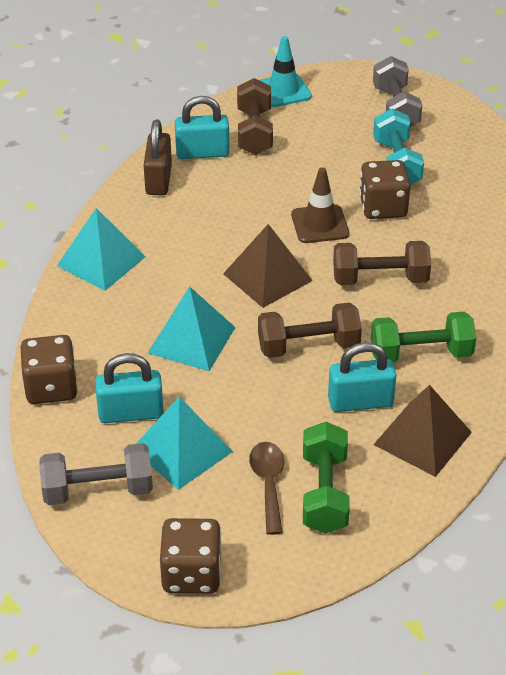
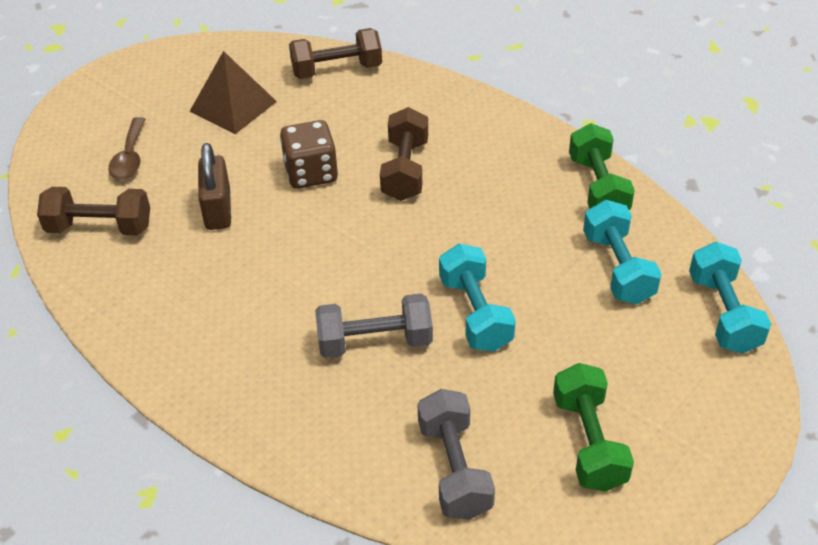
brown dice: [21,335,78,404] [160,518,222,594] [359,160,410,219] = 3 -> [280,120,338,189] = 1
brown pyramid: [223,224,313,308] [373,385,472,477] = 2 -> [189,51,277,134] = 1
brown traffic cone: [291,167,349,243] = 1 -> none = 0
turquoise dumbbell: [373,109,424,185] = 1 -> [439,244,516,352] [583,200,662,304] [689,242,771,354] = 3
turquoise padlock: [95,353,164,423] [175,96,230,159] [328,342,397,412] = 3 -> none = 0
turquoise pyramid: [57,208,146,291] [136,397,233,490] [148,286,235,371] = 3 -> none = 0
turquoise traffic cone: [259,36,312,107] = 1 -> none = 0

